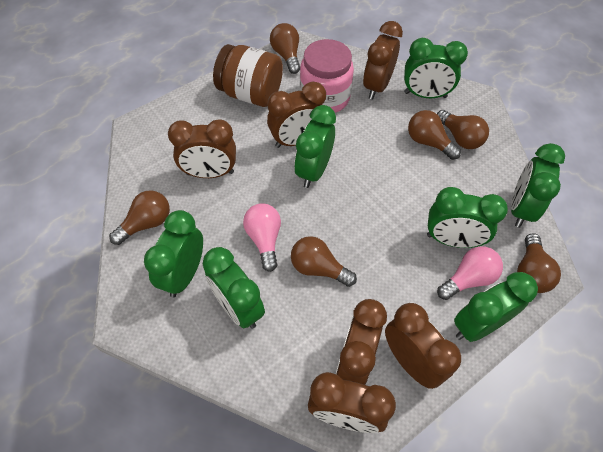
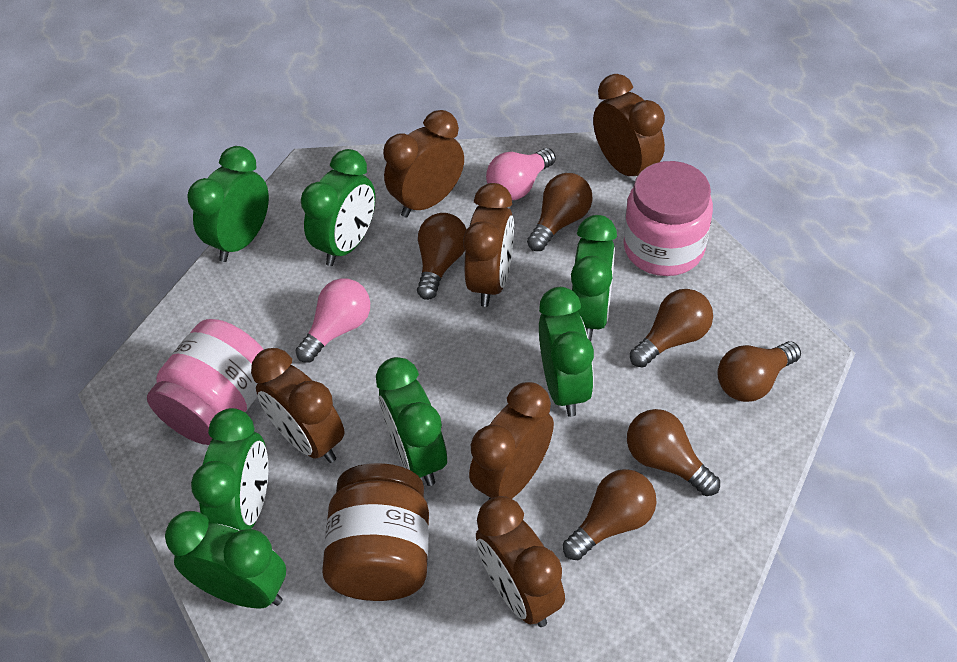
pink jar: [300,39,354,113] = 1 -> [147,319,264,445] [623,161,713,276] = 2

